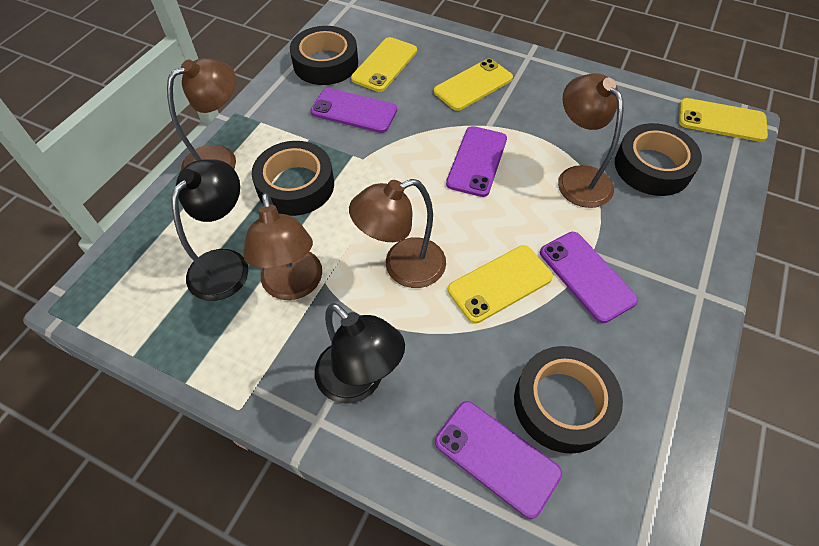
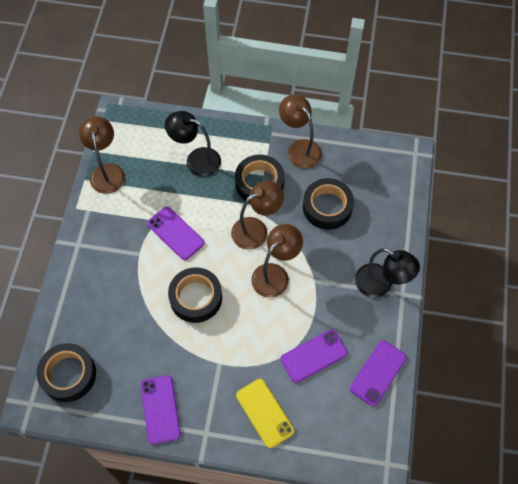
yellow phone: [351,37,417,92] [434,59,513,111] [448,245,553,323] [679,98,768,142] = 4 -> [236,379,294,448] = 1

